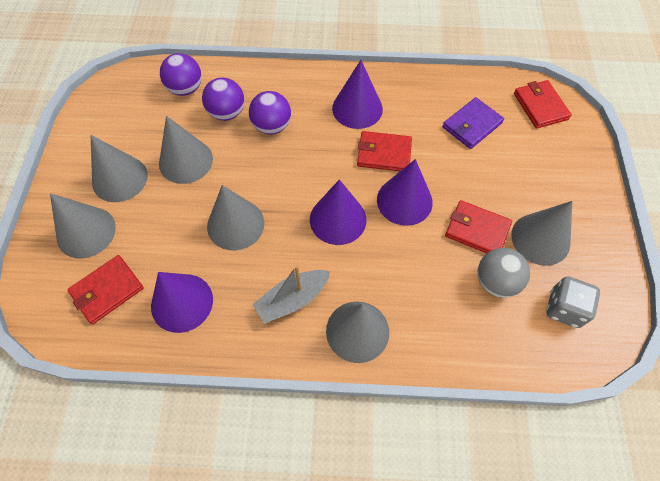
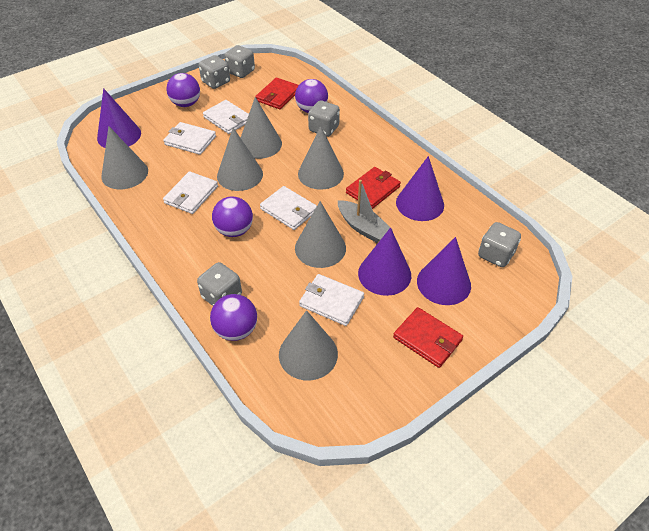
grey ball: [477,248,530,298] = 1 -> none = 0
grey dice: [546,276,600,328] = 1 -> [197,262,242,306] [199,55,230,89] [224,45,255,78] [308,100,340,137] [478,222,521,267] = 5
purple ball: [160,53,202,96] [202,78,244,121] [249,91,291,135] = 3 -> [166,73,200,107] [210,294,257,341] [212,197,253,237] [295,79,328,113] = 4
purple wallet: [442,97,504,149] = 1 -> none = 0
red wallet: [67,255,144,324] [357,131,412,171] [445,200,512,253] [514,80,572,129] = 4 -> [255,78,299,109] [346,167,401,209] [393,307,463,368] = 3
white wallet: none = 0 -> [163,171,218,214] [164,122,216,155] [203,100,249,134] [260,186,317,230] [299,274,364,326] = 5

